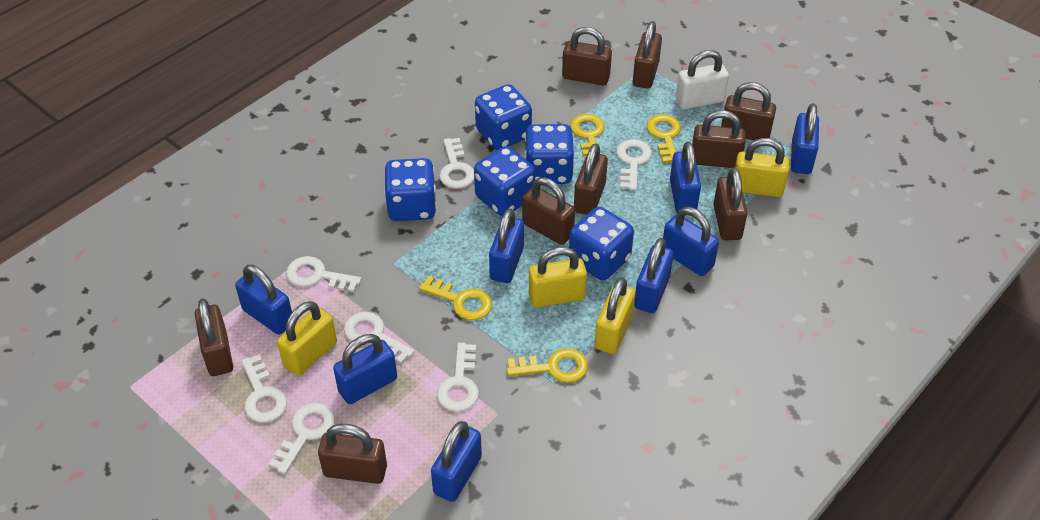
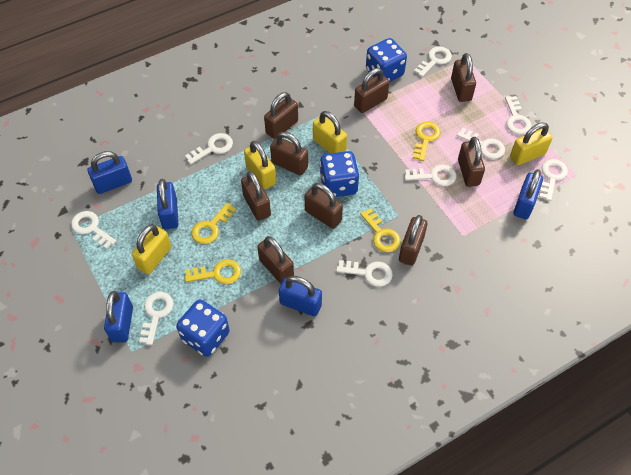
blue dice: [384,158,437,221] [474,146,535,216] [475,84,532,150] [524,124,574,184] [569,207,634,280] = 5 -> [176,300,230,357] [320,151,360,197] [366,38,407,82] = 3
blue padlock: [235,265,292,335] [333,334,397,404] [431,421,482,502] [489,209,524,283] [634,238,673,313] [663,207,719,276] [670,142,701,213] [791,103,819,174] = 8 -> [88,151,132,194] [104,291,133,342] [157,179,178,229] [279,276,322,317] [513,169,543,219] = 5
white key: [241,354,287,423] [269,403,335,474] [286,256,361,292] [344,312,414,364] [437,343,479,412] [439,138,474,189] [617,139,652,191] = 7 -> [71,211,116,249] [139,292,173,345] [185,133,233,165] [336,260,393,287] [405,165,456,186] [414,47,452,77] [457,128,505,159] [505,96,532,135] [539,159,568,201] = 9
white padlock: [676,50,729,109] = 1 -> none = 0

